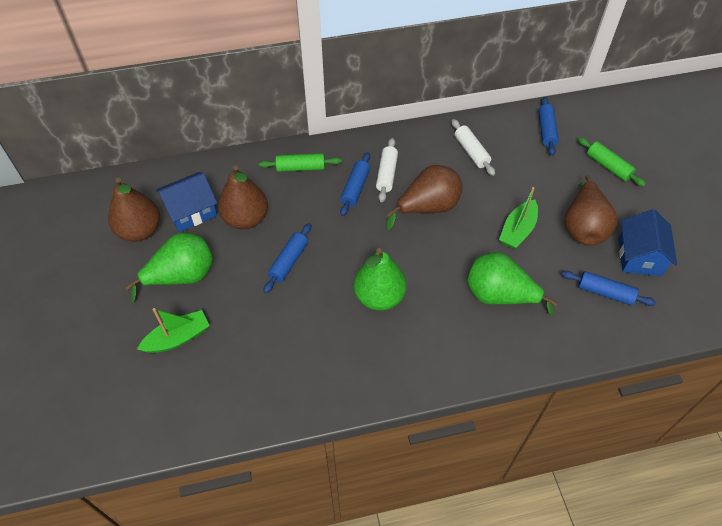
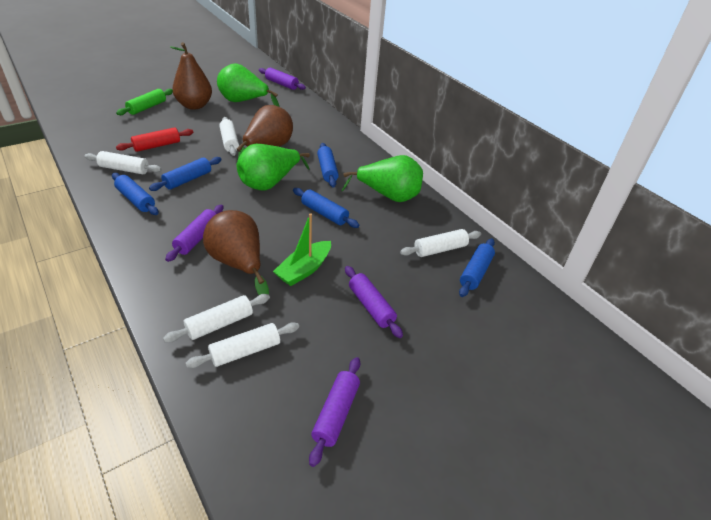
blue house: [156,172,217,232] [619,209,677,276] = 2 -> none = 0
blue rolling pin: [263,223,311,293] [340,152,370,216] [538,97,559,156] [561,271,656,306] = 4 -> [112,173,159,215] [149,157,222,191] [293,188,359,228] [317,143,339,188] [459,238,495,297] = 5
brown pear: [108,178,160,242] [218,166,268,229] [386,165,463,230] [564,175,617,246] = 4 -> [170,42,212,110] [203,210,269,295] [237,105,293,158] = 3
green boat: [137,308,210,353] [499,187,538,249] = 2 -> [273,213,331,286] = 1
green rolling pin: [259,153,341,172] [578,137,646,187] = 2 -> [116,89,173,115] = 1
purple rolling pin: none = 0 -> [165,205,224,262] [259,68,306,90] [309,357,360,467] [345,266,403,338] = 4
red rolling pin: none = 0 -> [116,127,193,152] = 1
white rolling pin: [376,138,398,202] [452,119,495,176] = 2 -> [84,151,162,174] [163,294,270,343] [186,322,299,368] [219,117,239,156] [400,229,481,257] = 5

